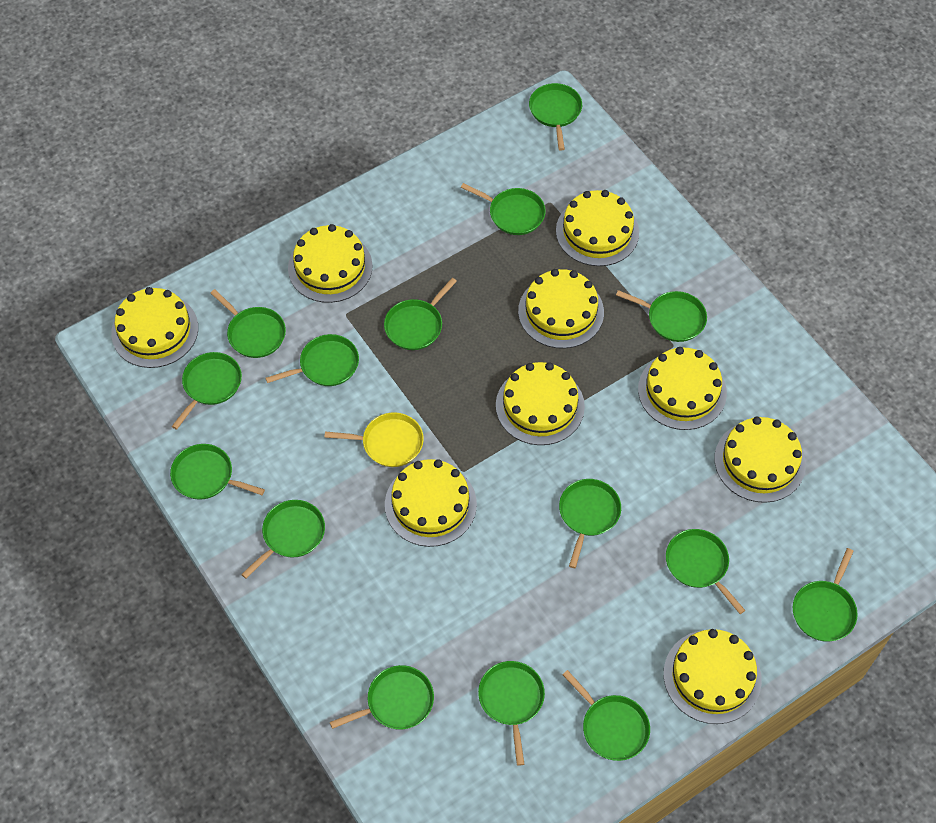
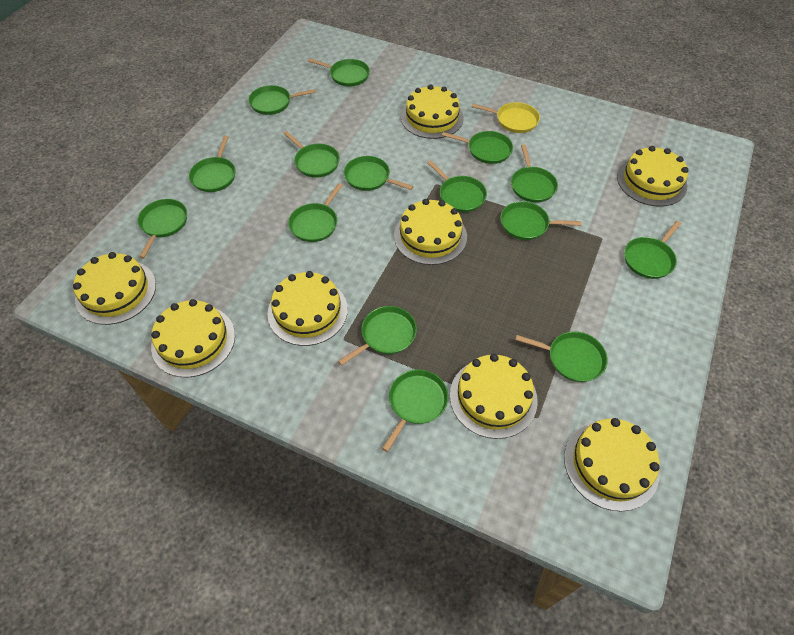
yellow cake: [111,287,198,368] [288,224,373,303] [385,459,477,547] [496,362,585,445] [518,269,604,349] [556,190,639,266] [638,347,727,430] [664,629,762,724] [715,417,806,503] = 9 -> [73,252,156,325] [151,299,235,377] [267,271,348,346] [394,199,467,265] [401,84,464,139] [450,354,538,439] [564,418,660,511] [617,146,688,207] = 8

